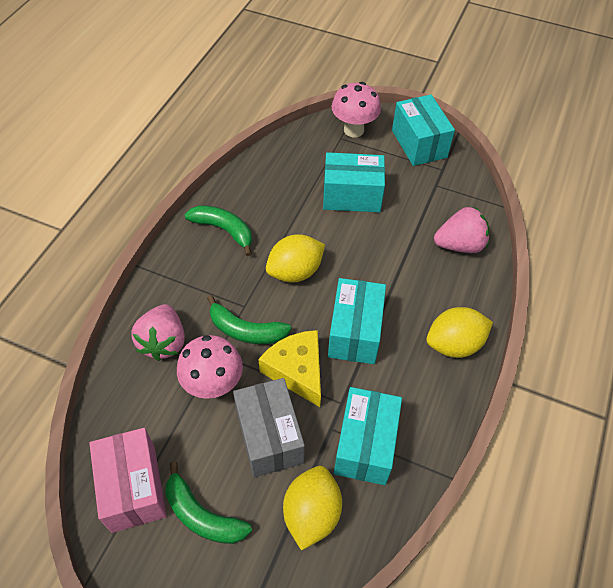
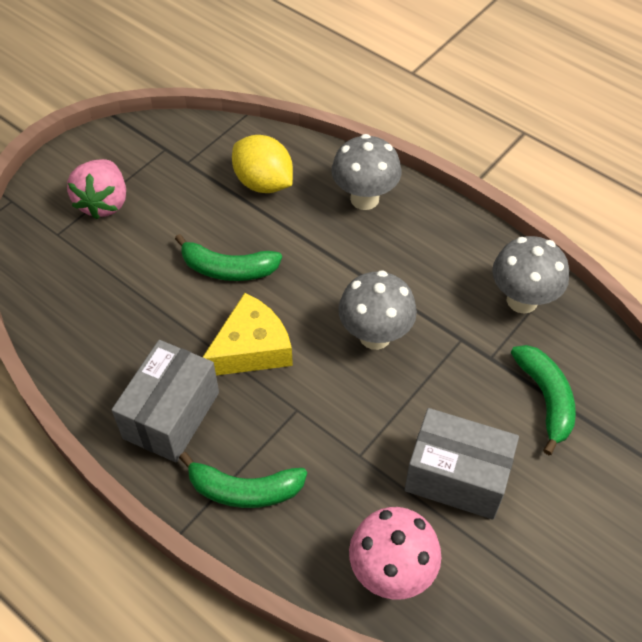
grey box: [233,378,305,478] = 1 -> [112,340,219,462] [405,408,519,520] = 2
grey mushroom: none = 0 -> [331,134,401,210] [339,270,417,350] [492,236,569,314] = 3
pink box: [89,428,167,533] = 1 -> none = 0
pink mushroom: [177,335,243,399] [332,82,381,137] = 2 -> [349,507,442,600] = 1
pink strawberry: [131,304,185,361] [434,207,489,253] = 2 -> [67,159,126,219] = 1
turquoise box: [323,152,385,212] [328,278,386,364] [334,387,402,485] [392,94,455,166] = 4 -> none = 0
yellow lemon: [266,234,325,282] [283,466,342,550] [426,307,493,358] = 3 -> [232,135,293,193] = 1

